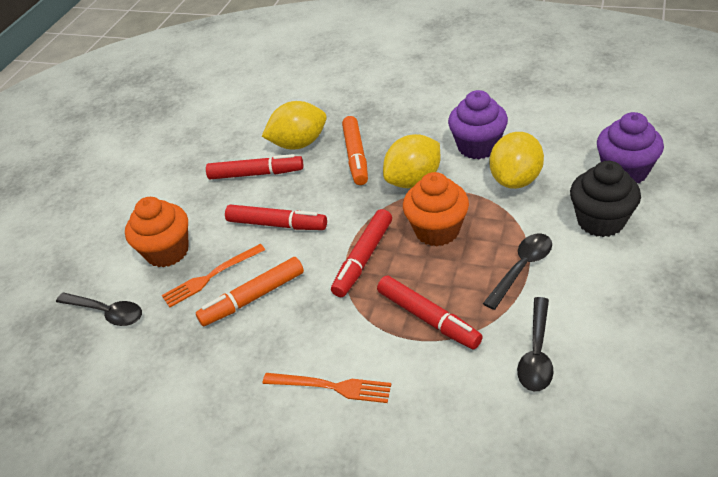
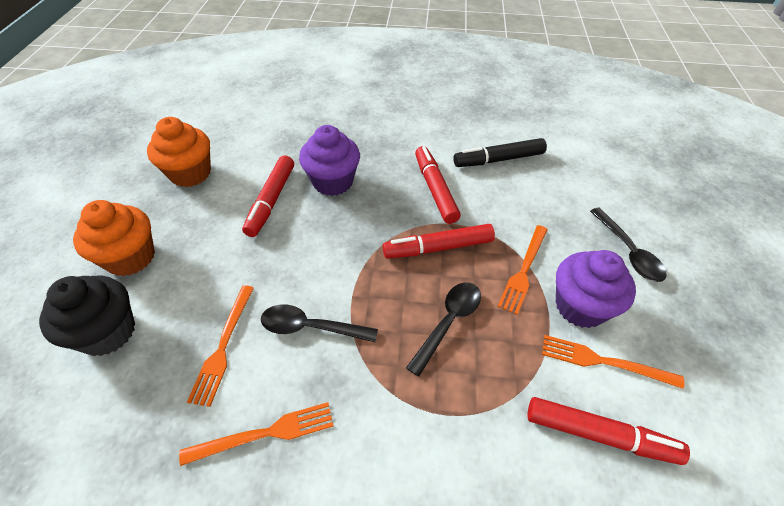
black marker: none = 0 -> [453,138,547,167] = 1
orange fork: [162,244,265,307] [263,373,391,403] = 2 -> [179,402,333,466] [187,285,254,407] [497,225,548,315] [542,335,685,389] = 4
orange marker: [196,257,304,326] [342,116,368,185] = 2 -> none = 0
yellow lemon: [262,101,327,149] [383,134,440,188] [490,132,544,189] = 3 -> none = 0

